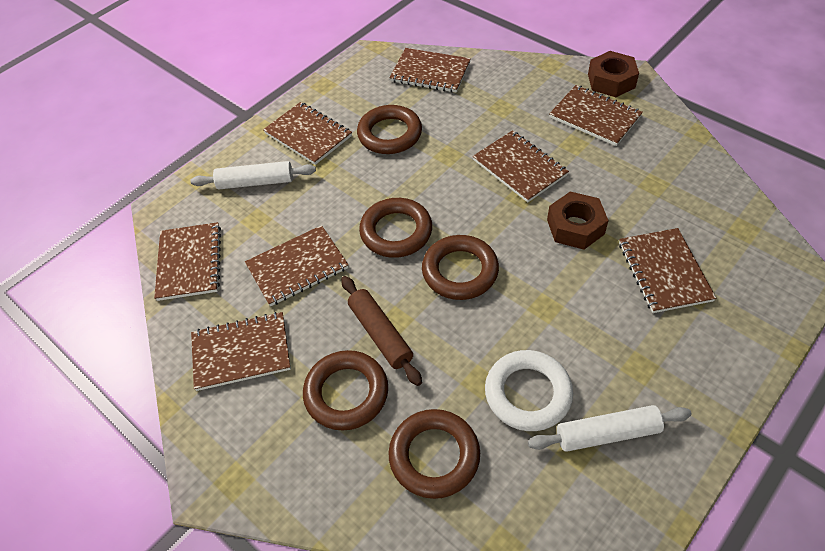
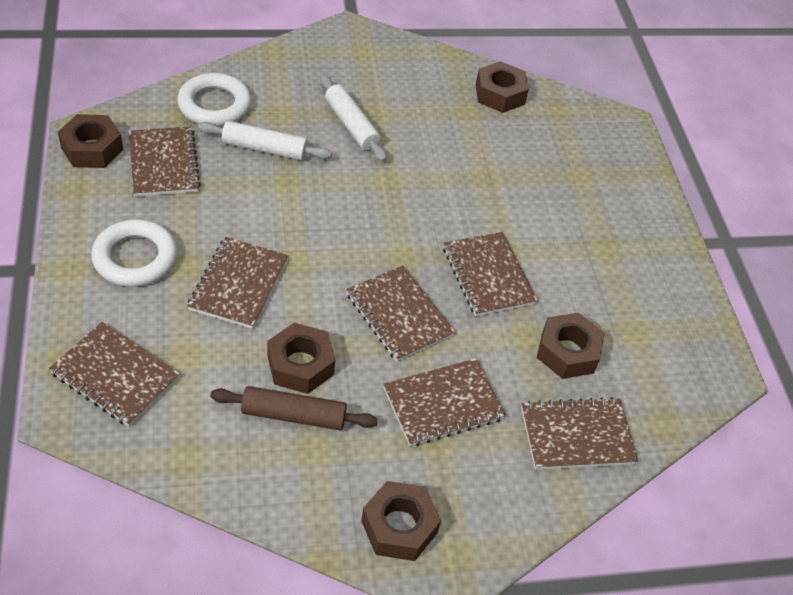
brown notebook: [154,222,221,301] [191,312,291,391] [245,225,349,306] [263,102,352,165] [389,48,471,93] [473,130,569,202] [549,85,643,146] [619,228,716,313] = 8 -> [49,322,180,426] [129,126,201,197] [187,237,288,329] [346,265,455,362] [383,358,506,446] [443,232,538,316] [521,397,638,470] = 7
brown nut: [547,192,609,250] [588,51,639,97] = 2 -> [58,114,123,168] [267,322,335,394] [361,481,441,561] [476,61,529,113] [536,313,605,379] = 5
brown ring: [303,350,388,430] [357,105,422,154] [359,198,432,258] [389,409,480,499] [422,235,499,300] = 5 -> none = 0
white ring: [485,350,573,431] = 1 -> [91,219,177,287] [177,73,251,127] = 2

